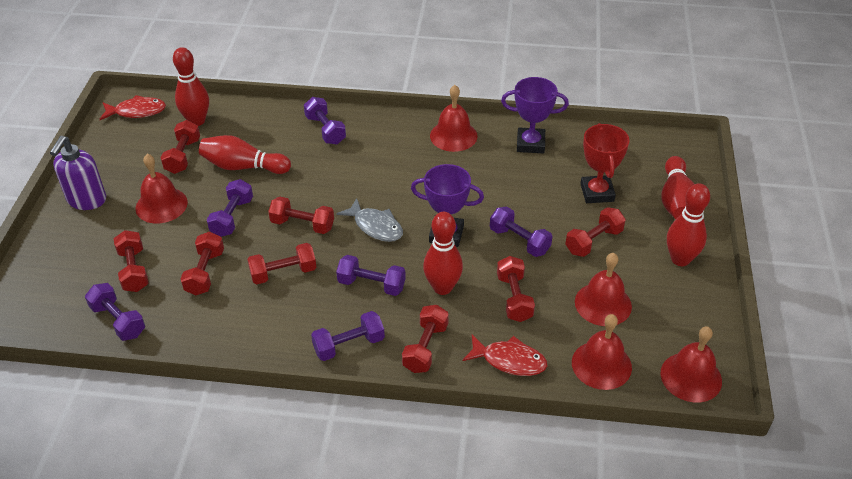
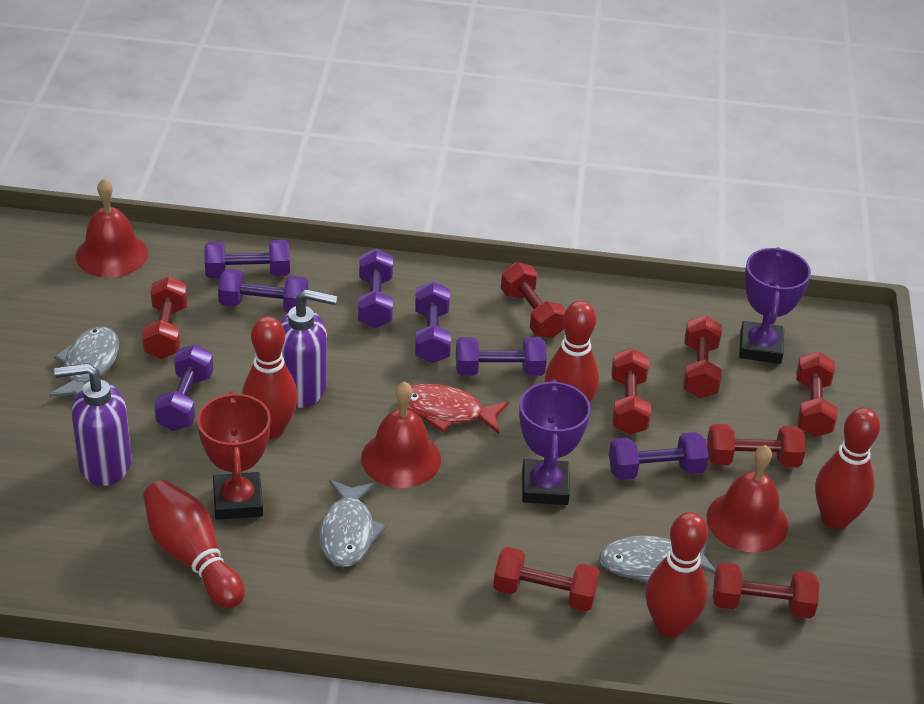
grey fish: [337,198,403,242] = 1 -> [49,327,119,397] [319,480,386,567] [599,536,716,583] = 3
purple dumbbell: [85,283,145,341] [207,179,253,237] [304,97,346,144] [311,311,385,361] [336,255,406,296] [490,206,552,257] = 6 -> [154,344,213,431] [204,240,290,278] [218,269,308,313] [358,248,393,328] [415,281,451,363] [456,337,547,376] [609,432,709,480] = 7
purple soap dispenser: [50,136,106,210] = 1 -> [54,363,132,486] [280,289,337,408] = 2
red bell: [136,154,188,223] [430,85,478,152] [572,314,632,390] [575,253,632,326] [660,326,722,402] = 5 -> [76,179,148,278] [361,381,441,488] [707,445,788,553] = 3
red fish: [100,95,166,120] [462,335,547,376] = 2 -> [407,384,509,434] = 1

